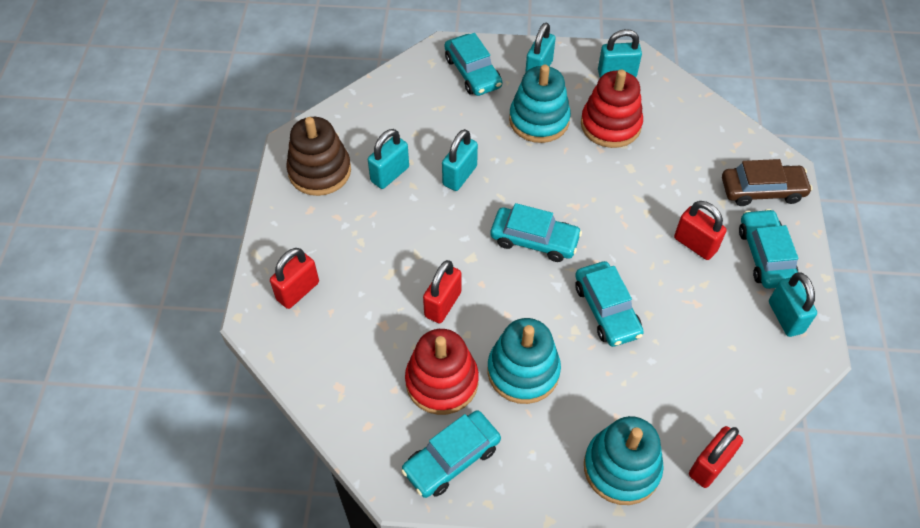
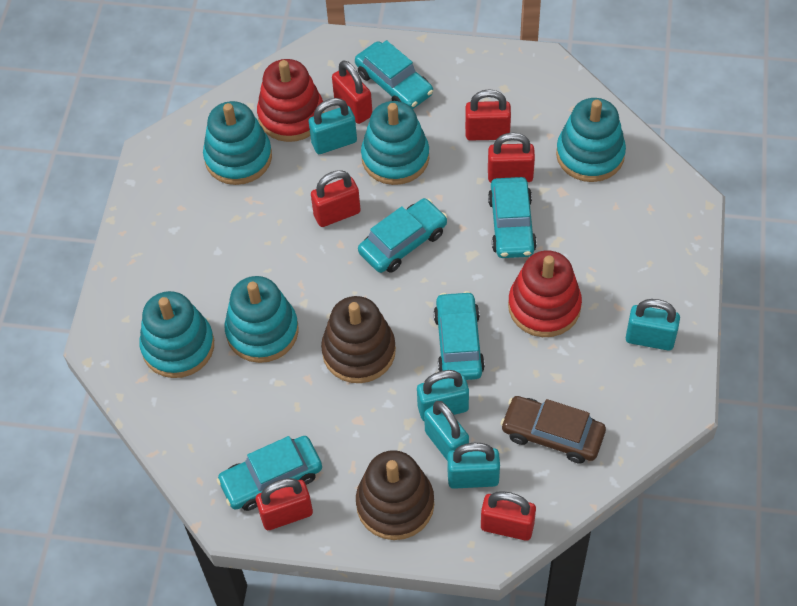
brown stacking toy: [286,117,351,196] = 1 -> [321,296,396,383] [356,450,434,540] = 2
red padlock: [270,248,319,309] [423,260,461,324] [674,201,727,260] [689,426,743,488] = 4 -> [256,478,313,530] [311,170,361,227] [332,60,372,124] [465,89,511,140] [481,491,536,541] [488,132,535,183] = 6
turquoise stacking toy: [487,318,561,404] [509,65,571,143] [584,416,664,505] = 3 -> [139,291,214,378] [203,101,272,185] [224,276,299,363] [361,101,429,185] [556,98,626,182] = 5

